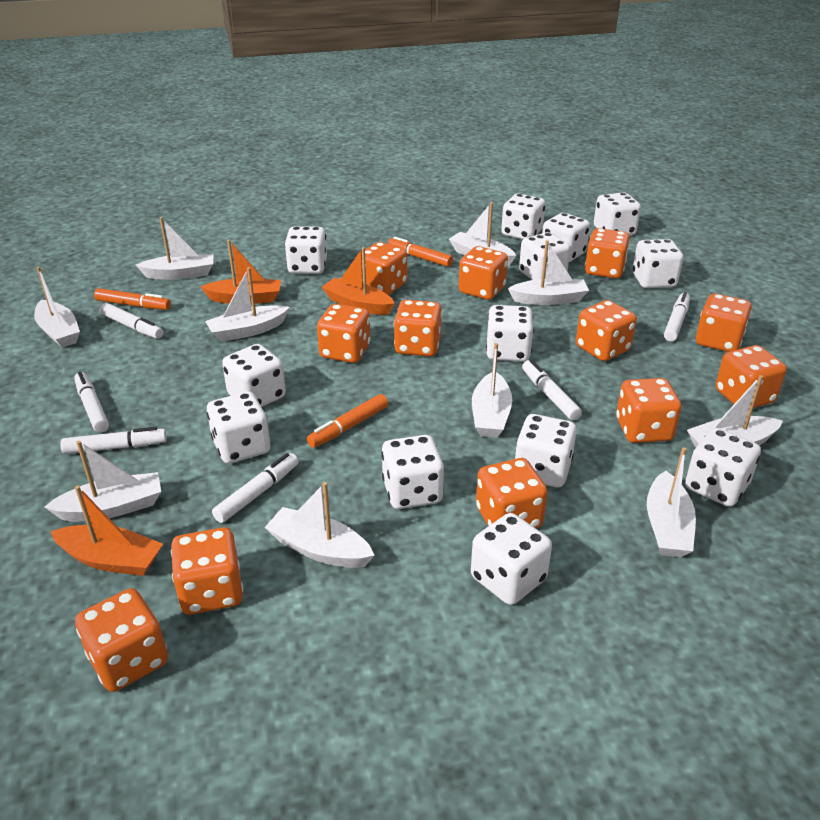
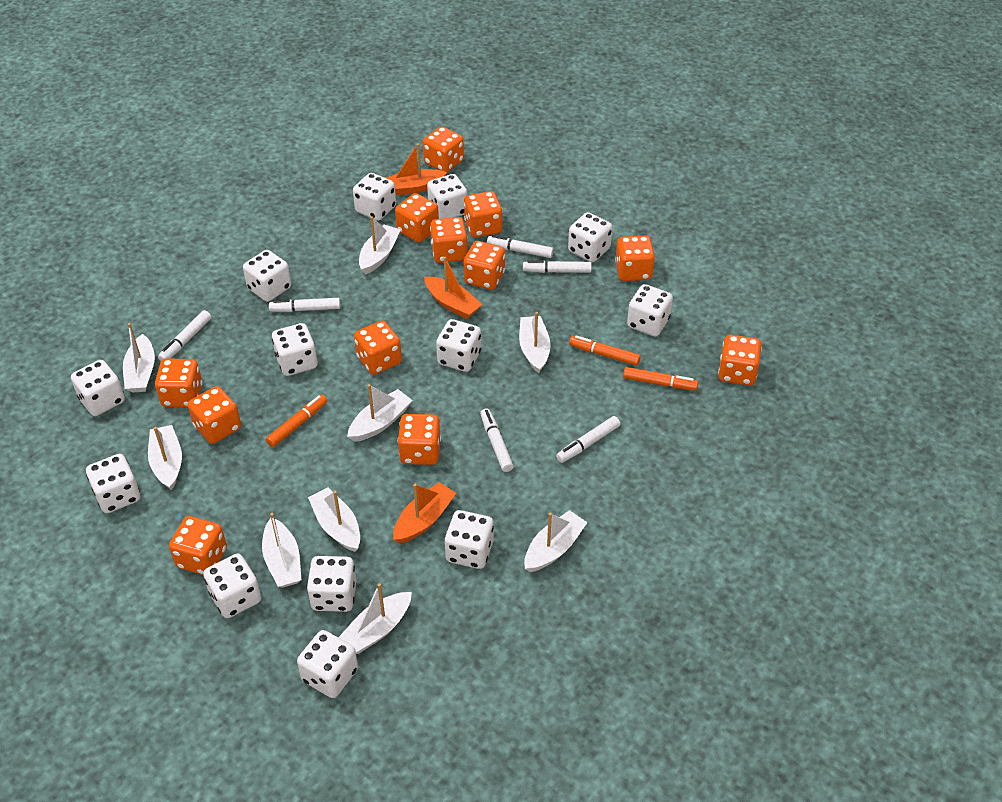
white boat: [34,267,80,348] [45,441,161,522] [136,217,214,280] [205,267,289,342] [265,482,375,568] [449,202,516,266] [472,343,512,438] [508,240,589,305] [647,447,696,557] [687,375,783,447] = 10 -> [123,323,155,393] [148,425,182,490] [262,513,301,588] [308,488,360,552] [338,583,412,654] [347,384,412,442] [359,216,401,275] [519,312,550,374] [524,510,588,572] = 9

